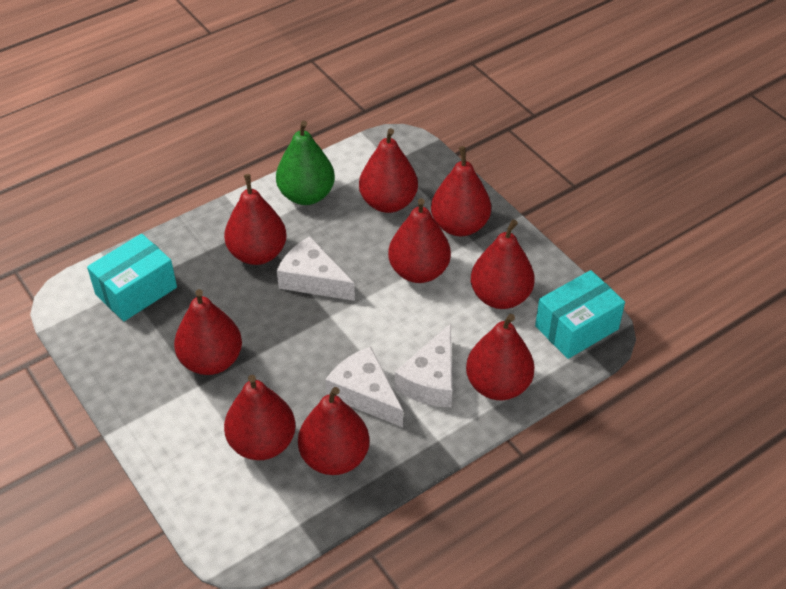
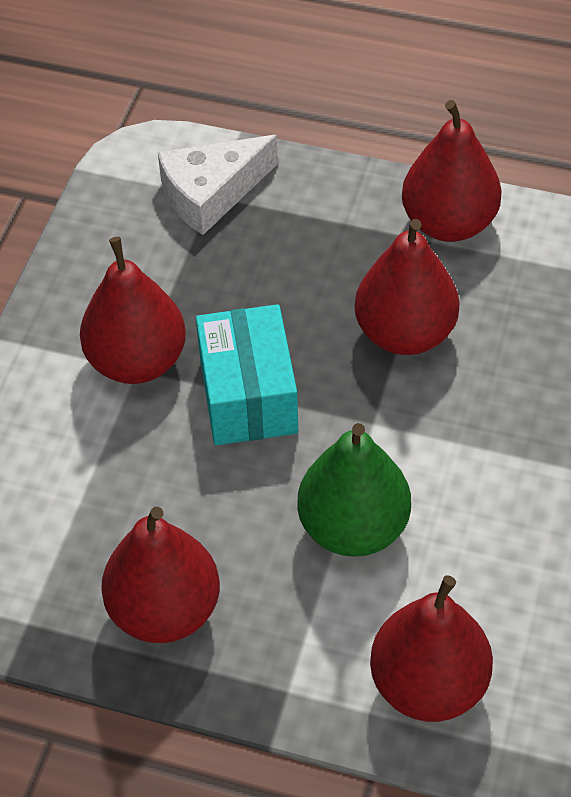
red pear: [174,289,242,375] [224,174,287,265] [224,375,296,460] [298,387,369,475] [359,128,418,213] [388,198,451,283] [431,146,491,236] [466,314,535,400] [471,219,535,309] = 9 -> [80,237,186,384] [101,507,220,643] [355,219,459,355] [370,575,493,722] [402,100,502,242] = 5
turquoise box: [87,234,177,321] [535,270,625,359] = 2 -> [196,304,298,445] = 1
white cheese: [277,236,355,301] [325,346,403,427] [395,323,452,407] = 3 -> [158,135,278,235] = 1

